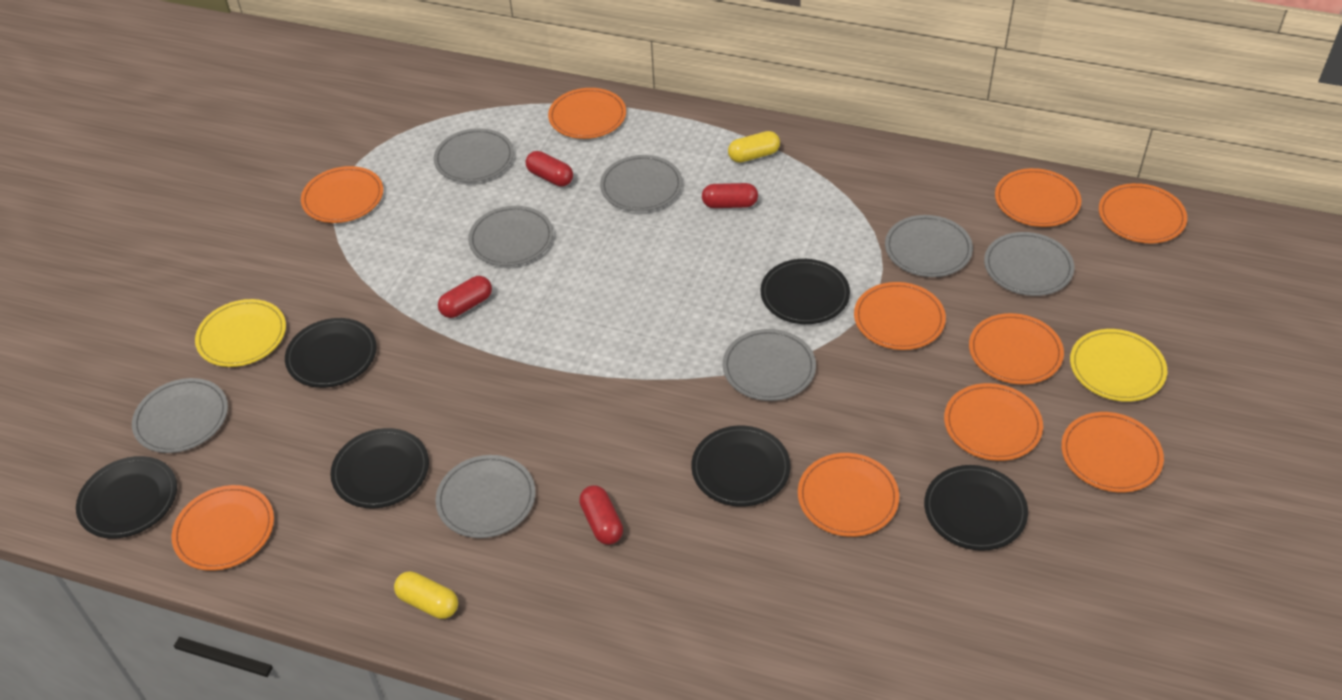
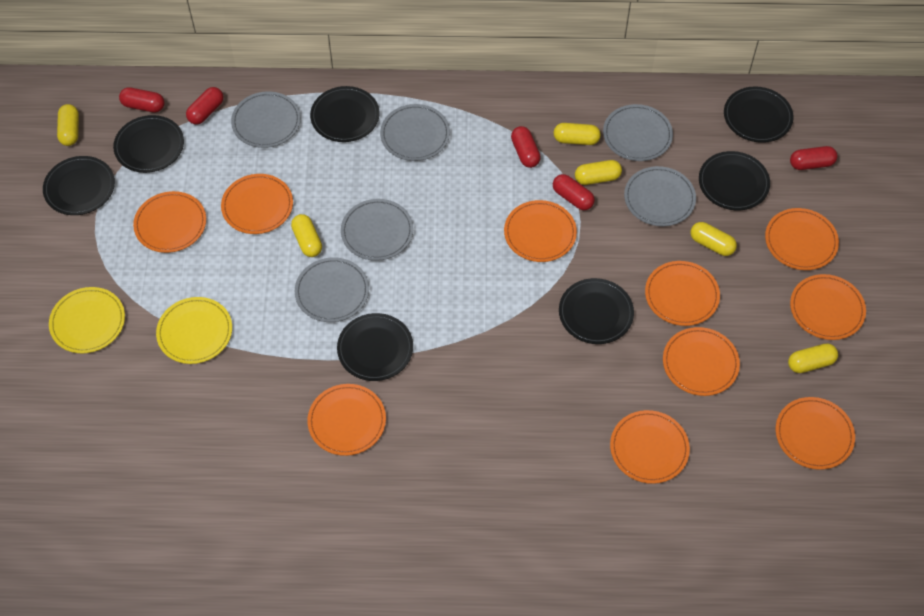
black plate: [76,456,177,539] [285,318,377,388] [330,428,429,509] [691,426,791,507] [760,259,850,324] [924,465,1028,551] = 6 -> [43,156,115,215] [113,115,184,173] [310,86,380,142] [337,313,413,381] [559,278,634,344] [699,151,770,210] [724,86,794,143] = 7
grey plate: [132,378,228,453] [434,128,514,183] [435,455,536,538] [468,206,553,266] [600,155,682,212] [723,329,816,401] [885,215,973,277] [984,232,1074,296] = 8 -> [231,91,301,148] [295,257,369,322] [341,199,413,261] [380,104,450,161] [603,104,673,161] [624,166,696,226] = 6
red capsule: [438,276,492,318] [526,151,573,187] [579,485,623,545] [702,183,758,208] = 4 -> [119,87,165,113] [186,87,224,125] [511,126,541,168] [553,174,595,210] [790,146,838,170] = 5
yellow capsule: [394,571,458,619] [728,131,780,163] = 2 -> [57,104,79,146] [291,214,322,257] [554,123,601,145] [575,160,622,185] [690,222,737,256] [788,343,838,373] = 6

